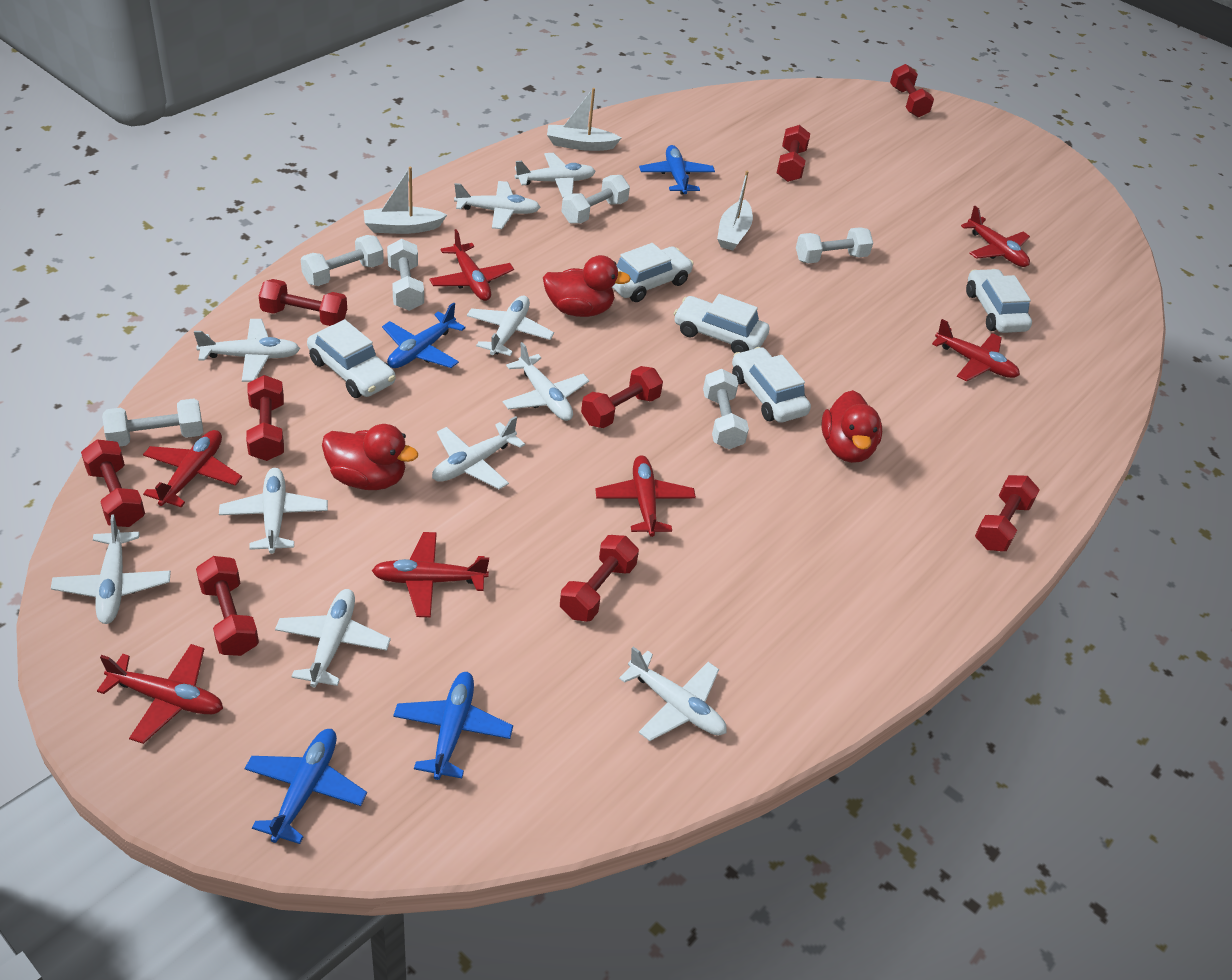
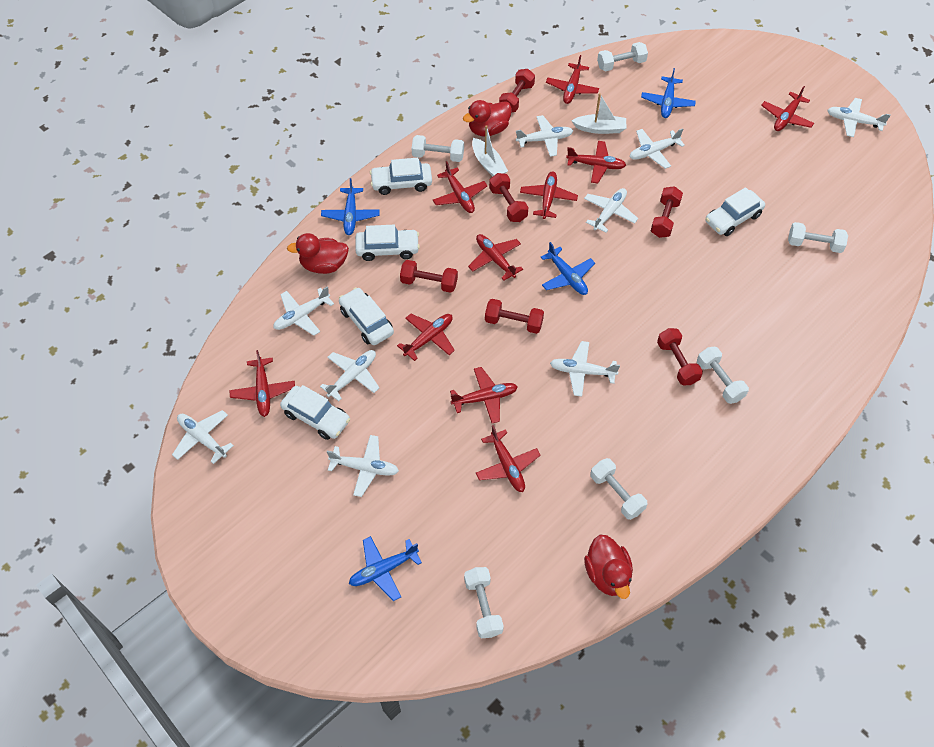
red dumbbell: [81,439,145,527] [196,556,259,656] [246,375,284,461] [259,279,347,326] [560,535,639,622] [581,366,663,428] [777,125,810,182] [890,64,934,117] [975,475,1040,551] = 9 -> [400,260,458,293] [485,299,544,334] [489,173,528,222] [499,69,535,112] [651,186,683,238] [657,328,703,385] = 6
red plane: [97,644,223,744] [143,430,242,507] [372,532,489,617] [429,229,514,301] [595,455,696,537] [932,319,1020,382] [961,206,1030,267] = 7 -> [229,350,295,417] [397,314,455,361] [433,161,487,213] [450,367,518,423] [468,234,523,281] [476,425,541,492] [520,171,578,219] [546,55,599,104] [566,141,626,184] [761,86,814,131] = 10
white boat: [364,167,447,234] [547,88,621,151] [717,171,753,250] = 3 -> [472,125,508,176] [572,93,626,134] = 2
white plane: [51,514,171,624] [194,319,300,382] [219,468,328,554] [275,589,391,687] [432,416,525,489] [454,181,541,229] [467,295,554,356] [503,342,589,421] [515,153,596,198] [619,647,727,741] = 10 -> [172,410,234,464] [273,286,334,336] [320,350,379,401] [327,435,399,497] [516,115,573,157] [550,341,620,397] [584,188,638,233] [630,128,685,169] [827,98,891,137] = 9

